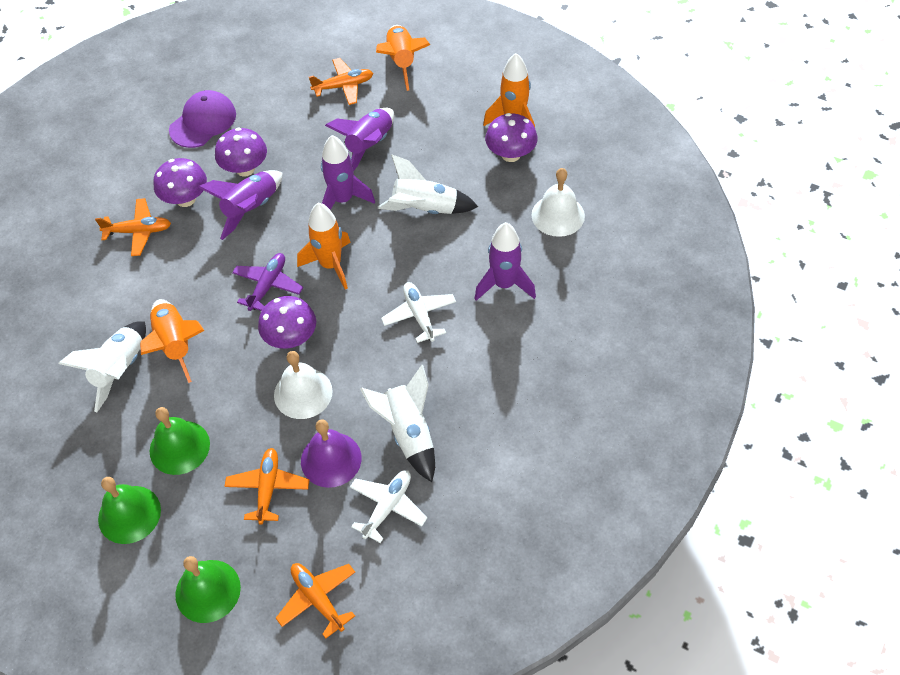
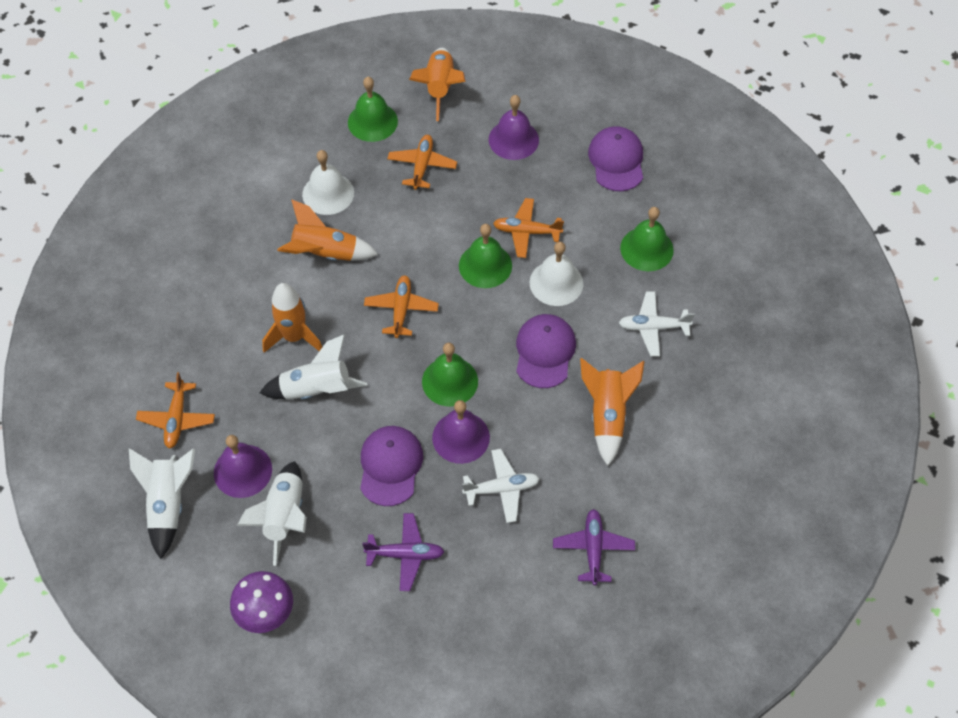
green bell: [98,477,161,544] [149,407,210,475] [175,556,241,623] = 3 -> [348,77,398,142] [422,343,478,406] [459,224,512,288] [620,207,674,271] = 4
purple bell: [301,420,362,488] = 1 -> [214,435,272,498] [432,400,490,464] [489,95,539,160] = 3
purple cap: [169,90,236,148] = 1 -> [360,426,423,506] [516,314,576,388] [588,126,643,191] = 3
purple mushroom: [153,158,207,207] [215,127,267,177] [258,296,316,348] [485,113,538,162] = 4 -> [230,571,293,633] = 1
purple plane: [232,253,303,311] = 1 -> [362,513,444,591] [553,509,635,585] = 2
purple rocket: [198,170,282,240] [321,135,375,210] [325,108,394,171] [474,222,536,301] = 4 -> none = 0

